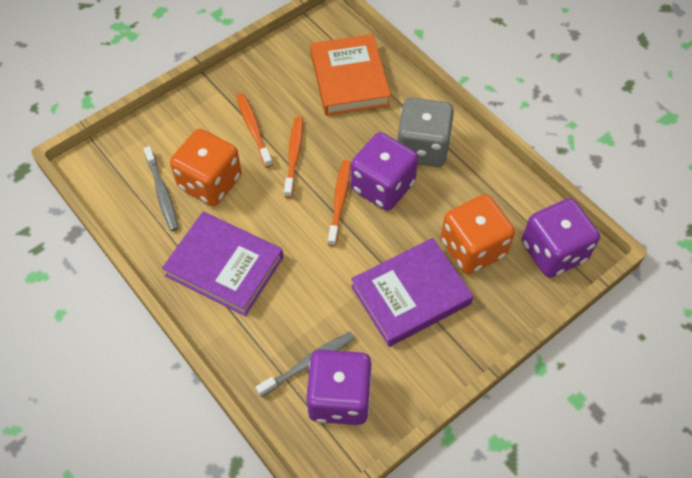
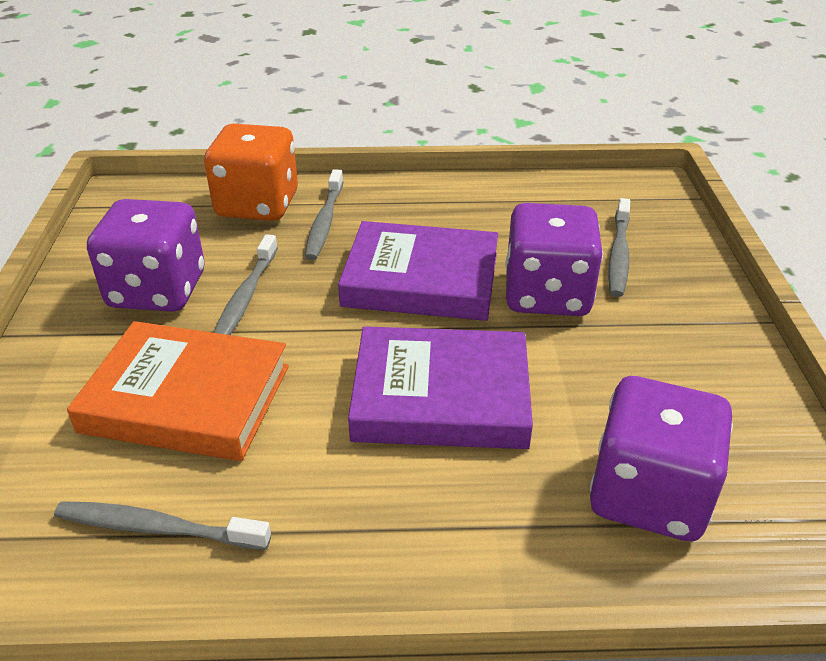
grey dice: [397,98,454,167] = 1 -> none = 0
grey toothbrush: [144,146,179,231] [256,332,355,397] = 2 -> [54,501,271,550] [214,234,278,335] [305,169,343,260] [608,198,630,297] = 4
orange dice: [170,129,242,206] [441,194,515,274] = 2 -> [204,123,298,221] = 1
orange toothbrush: [237,93,273,168] [284,116,303,198] [328,160,351,246] = 3 -> none = 0

